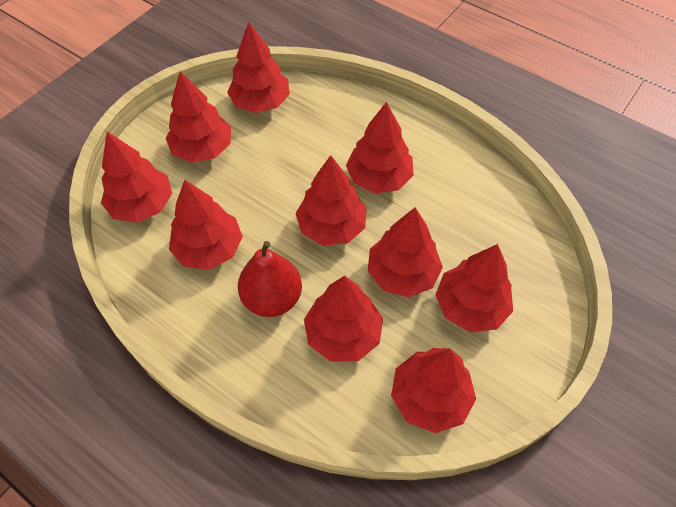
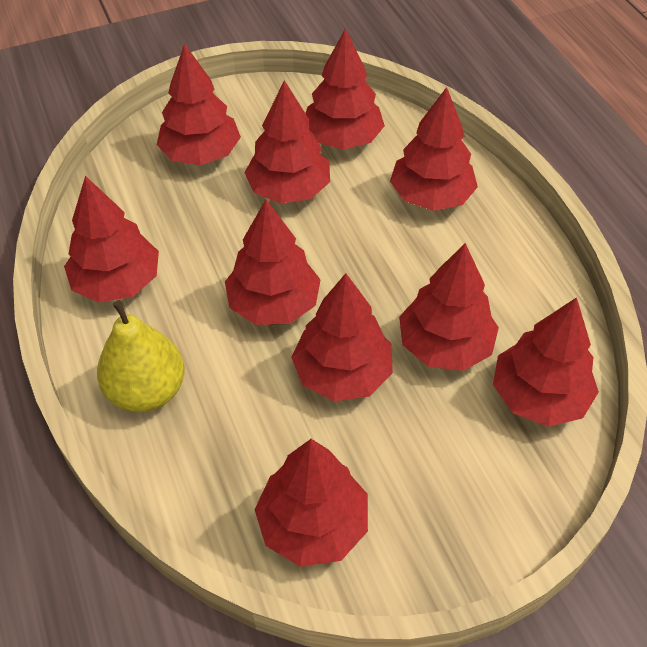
red pear: [238,241,302,317] = 1 -> none = 0
yellow pear: none = 0 -> [97,300,185,412] = 1

